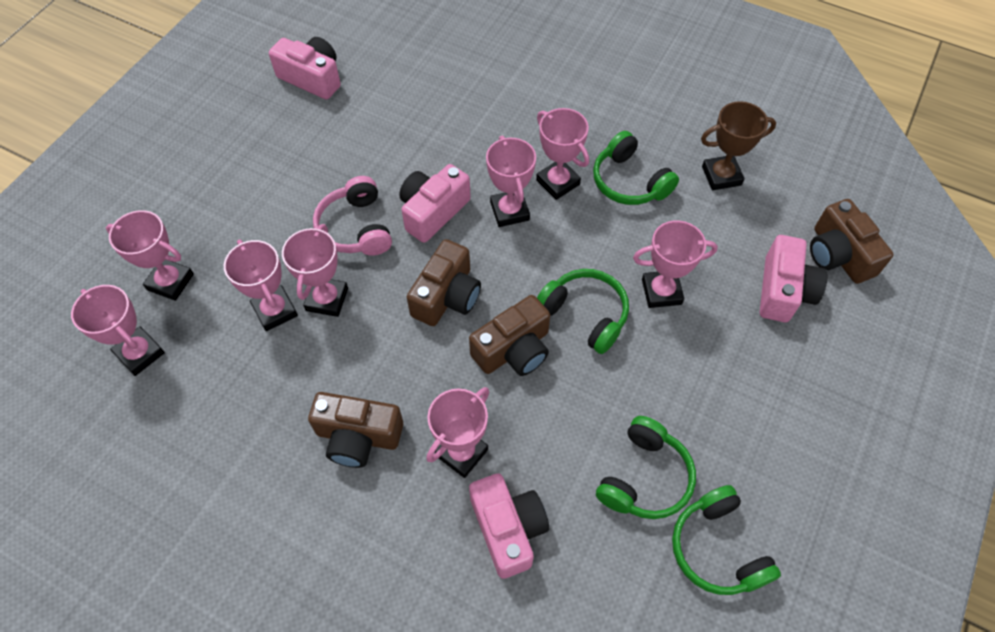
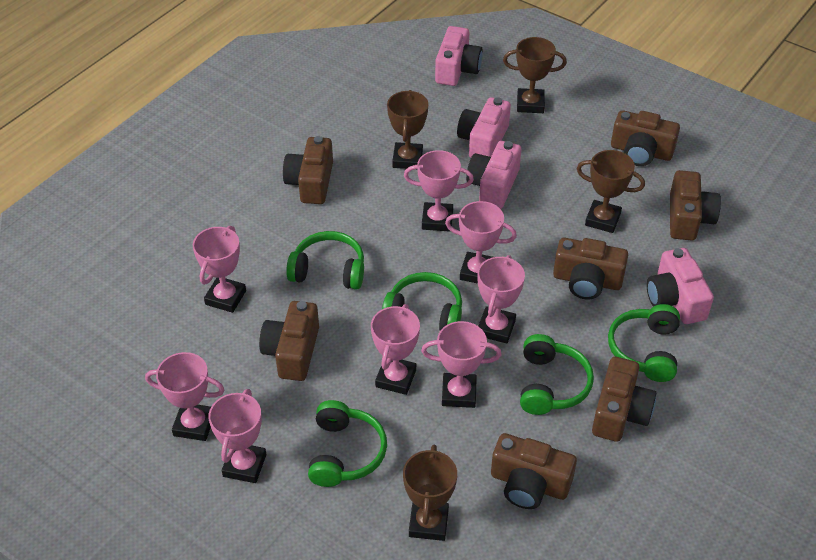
brown camera: [308,392,403,468] [407,239,481,326] [469,295,550,376] [810,199,894,284] = 4 -> [259,301,319,381] [283,136,333,204] [491,433,577,509] [553,238,628,300] [592,357,656,442] [611,110,680,166] [670,170,721,241] = 7
brown trophy: [701,101,776,190] = 1 -> [387,90,428,169] [403,444,457,541] [503,37,567,113] [577,150,645,233] = 4
green headphones: [537,269,629,354] [593,131,679,205] [596,416,696,519] [672,485,781,595] = 4 -> [286,231,364,290] [308,400,387,487] [382,272,462,330] [520,334,594,415] [608,304,680,382] = 5
pink headphones: [313,176,392,256] = 1 -> none = 0

